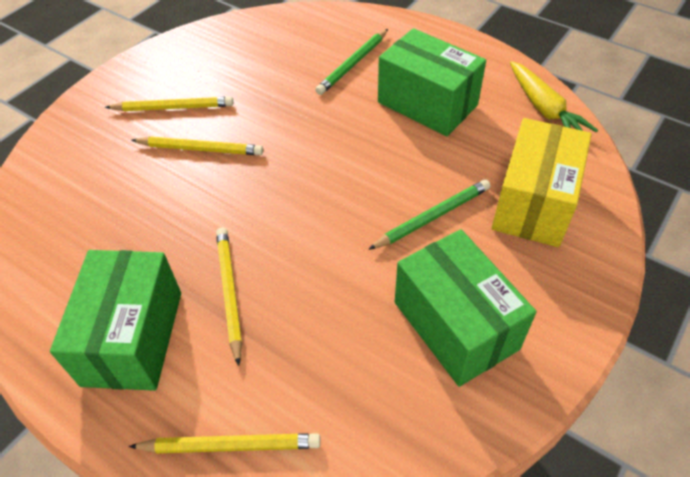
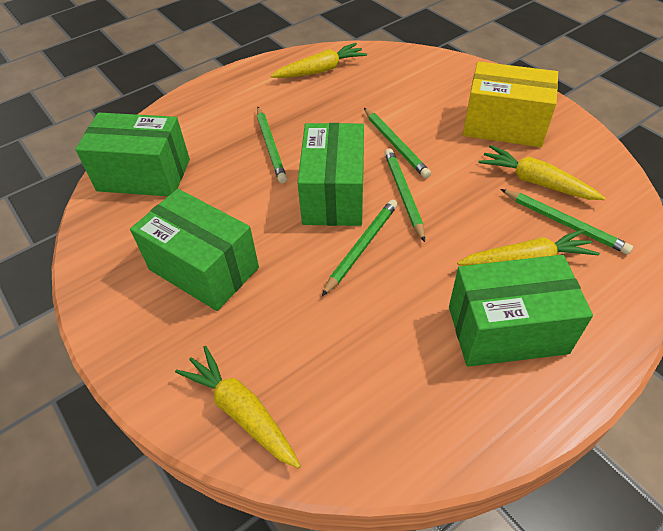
green box: [50,250,181,391] [378,28,486,136] [395,229,536,387] = 3 -> [75,113,190,196] [130,189,259,311] [297,123,364,226] [449,255,593,367] = 4
green pencil: [315,29,388,95] [368,180,491,250] = 2 -> [257,107,287,183] [322,200,398,296] [364,108,431,178] [385,148,425,242] [501,189,633,255] = 5
yellow carrot: [510,61,598,132] = 1 -> [175,346,301,469] [271,43,367,78] [457,229,600,266] [478,145,605,200] = 4
yellow pencil: [105,97,233,111] [129,433,321,453] [132,137,263,155] [216,227,242,366] = 4 -> none = 0

